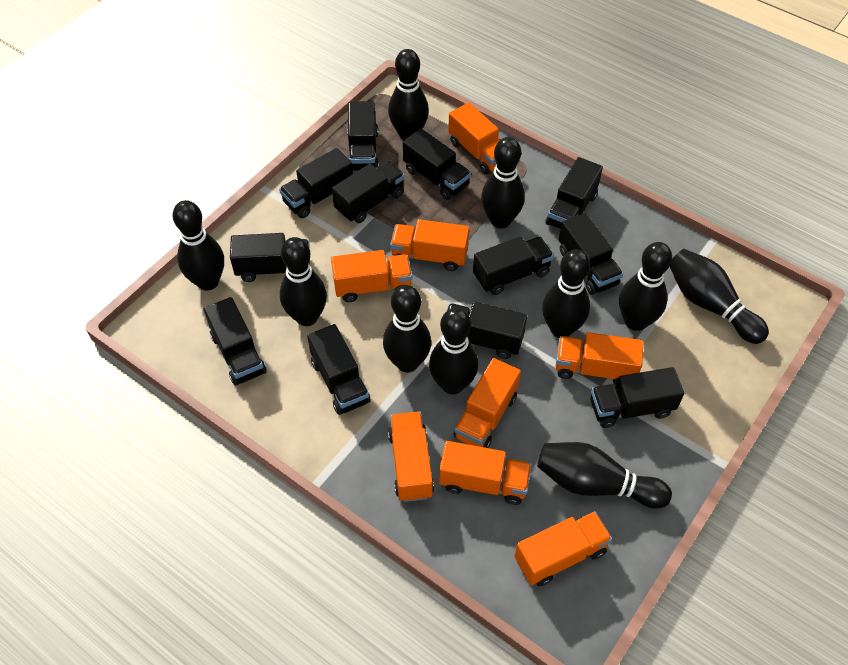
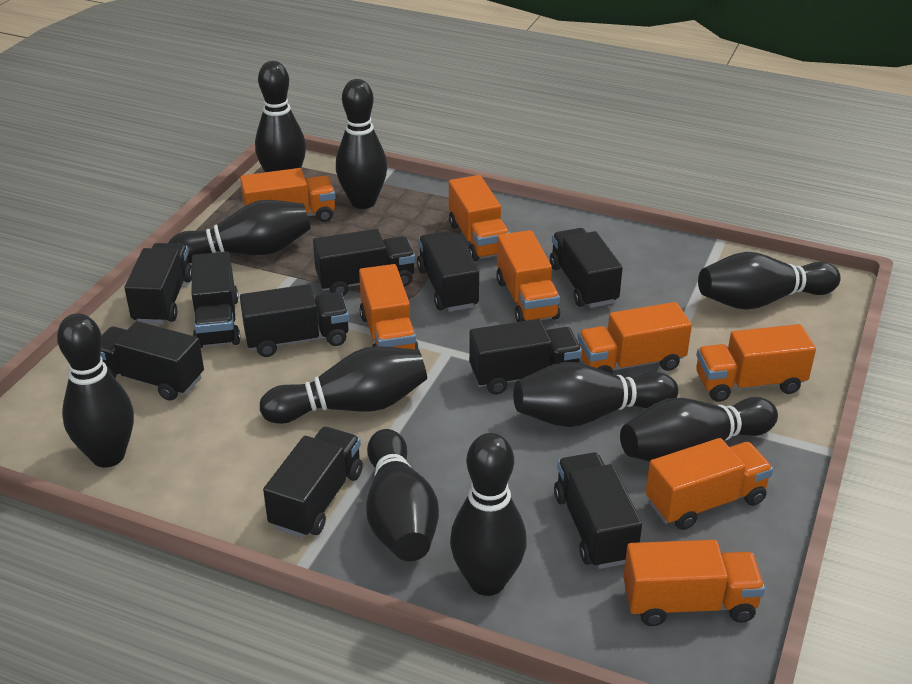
black truck: [204,297,267,386] [230,233,310,282] [279,148,353,218] [307,324,371,415] [332,161,405,223] [347,101,379,171] [403,129,471,200] [442,301,527,359] [473,236,554,295] [545,157,603,229] [559,213,623,295] [590,367,684,428] = 12 -> [100,321,204,401] [124,243,192,324] [192,252,240,348] [240,284,349,357] [263,427,363,538] [313,229,415,296] [417,231,479,312] [469,319,582,394] [550,228,623,308] [554,452,642,569] = 10

